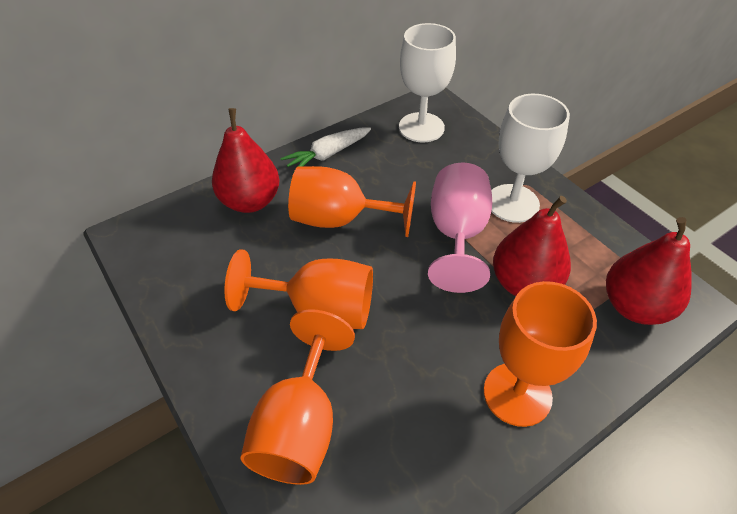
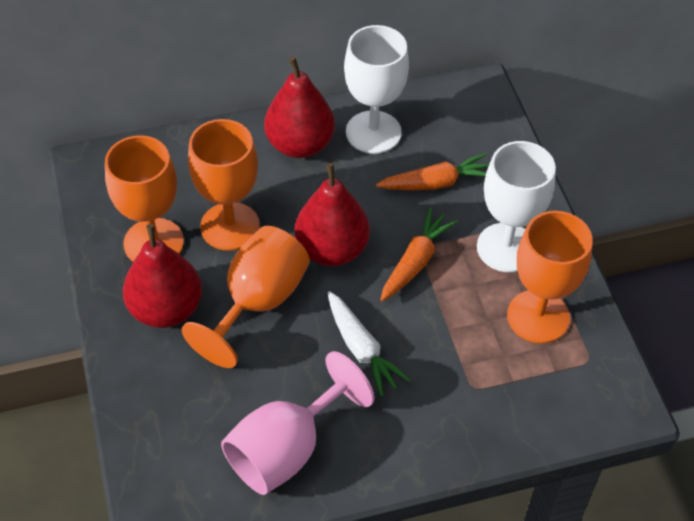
orange carrot: none = 0 -> [376,153,489,190] [380,208,458,301] = 2

